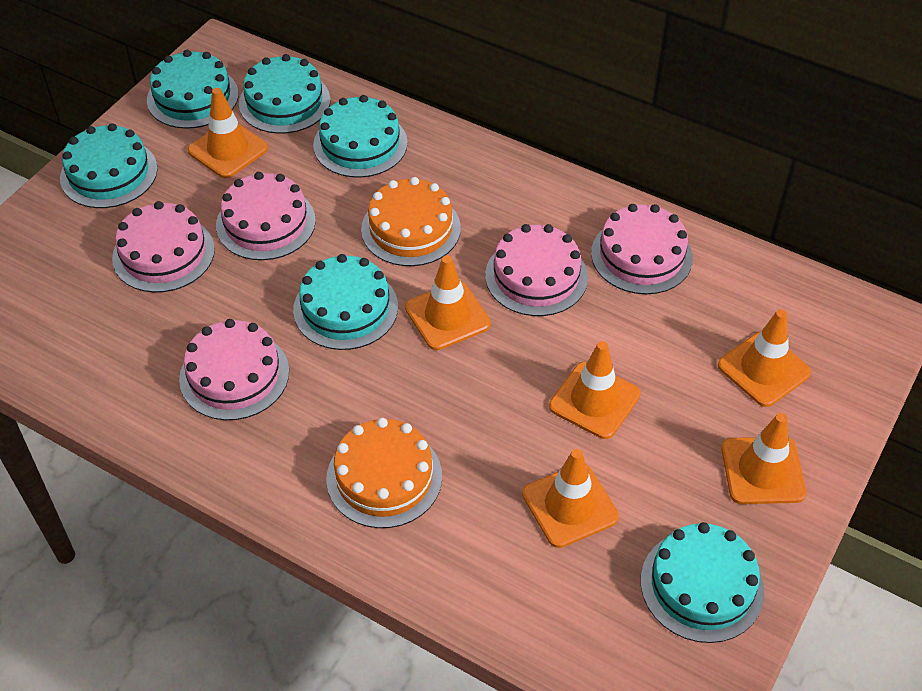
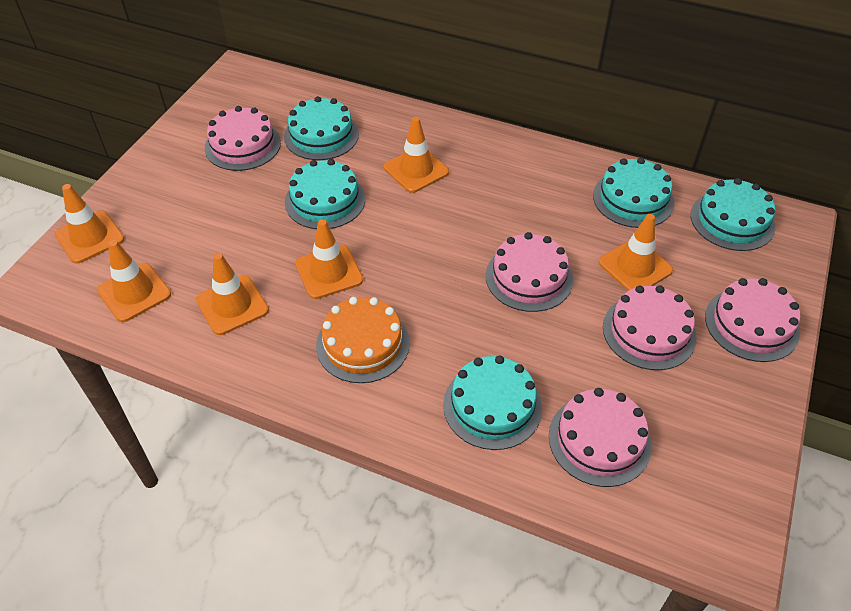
orange cake: [326,418,442,528] [361,177,461,266] = 2 -> [316,297,410,383] = 1
turquoise cake: [60,123,158,208] [147,50,239,129] [239,54,330,134] [293,254,398,350] [313,95,408,178] [641,522,764,643] = 6 -> [284,96,359,160] [285,159,365,229] [443,355,542,450] [593,158,674,228] [691,178,775,251] = 5

